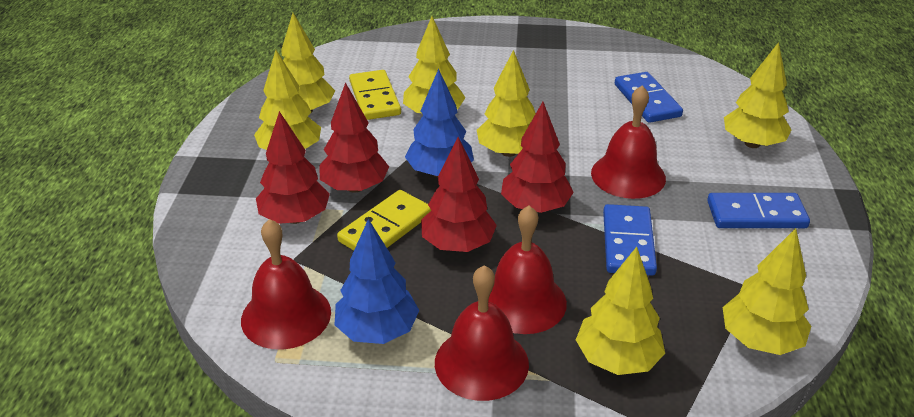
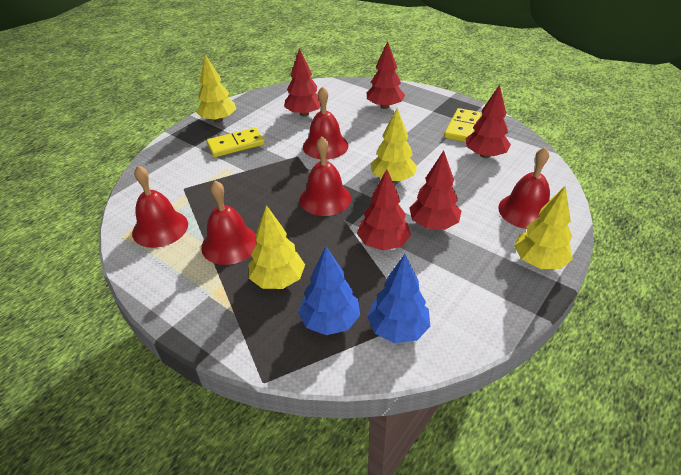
blue domino: [603,204,657,276] [615,72,683,123] [707,193,810,228] = 3 -> none = 0
red bell: [241,219,331,350] [435,265,529,401] [488,206,567,334] [591,85,666,199] = 4 -> [132,165,188,248] [201,180,257,265] [300,136,351,216] [303,86,348,159] [498,147,550,229] = 5
red tree: [256,111,330,224] [319,82,389,193] [421,137,497,252] [501,102,574,213] = 4 -> [284,48,321,117] [357,169,411,251] [367,41,405,109] [409,150,461,230] [466,85,511,158] = 5
yellow tree: [254,50,321,150] [281,13,335,113] [403,16,466,113] [477,50,536,157] [576,247,665,375] [723,228,811,355] [724,42,792,148] = 7 -> [196,55,236,123] [249,205,305,289] [371,108,417,183] [514,186,573,269] = 4

